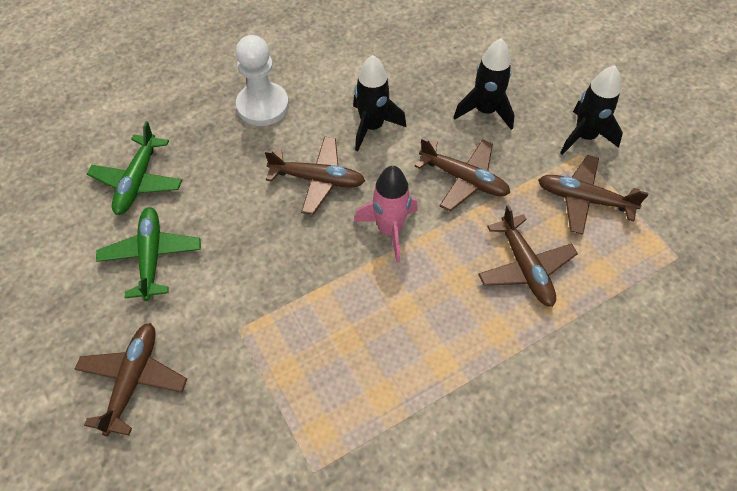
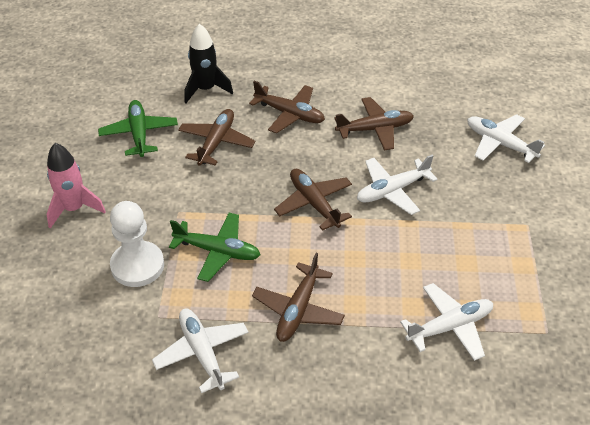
black rocket: [353,55,406,151] [453,38,514,130] [560,65,623,155] = 3 -> [184,24,233,103] = 1
white plane: none = 0 -> [152,309,249,393] [357,155,438,215] [400,283,493,361] [467,114,545,163] = 4

